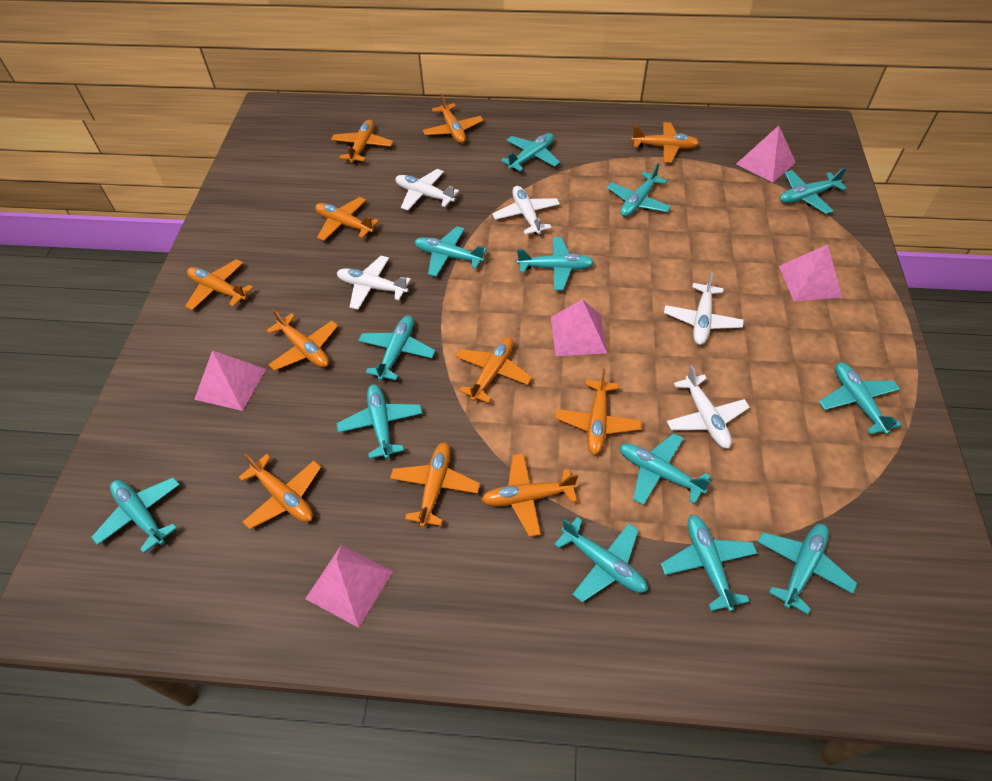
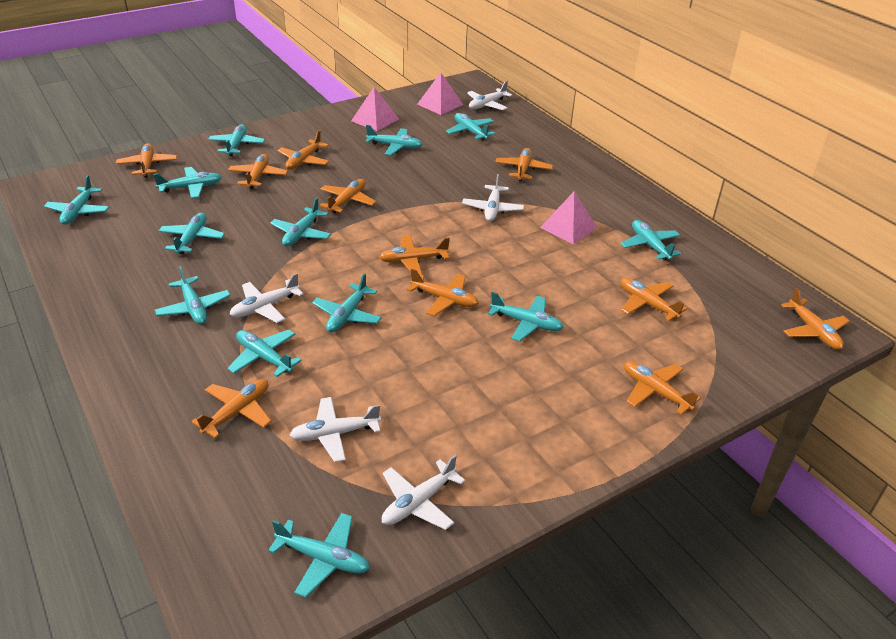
pink pyramid: [194,350,266,411] [305,545,393,628] [551,299,607,356] [736,125,796,183] [779,245,842,301] = 5 -> [351,87,399,131] [417,73,463,115] [540,191,598,244] = 3

